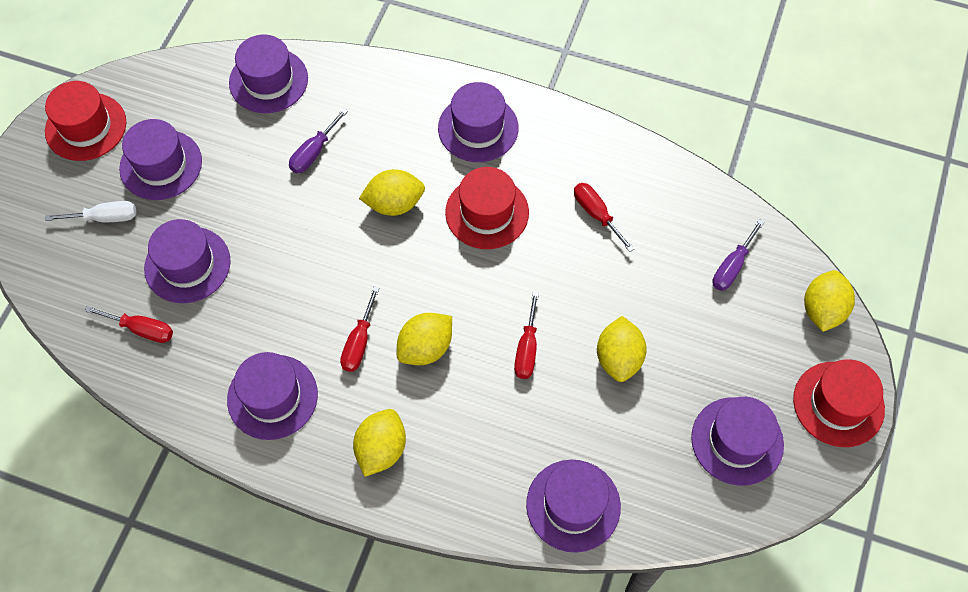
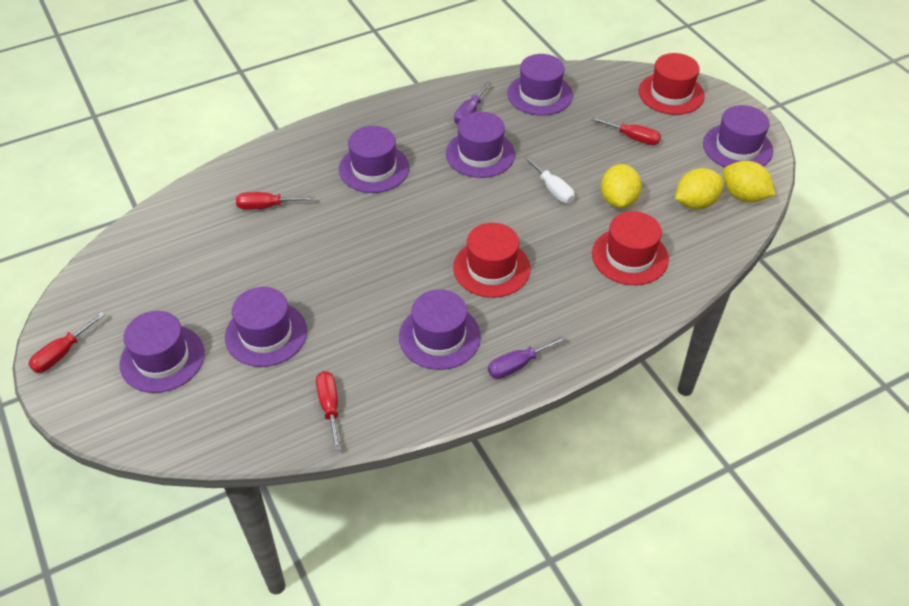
yellow lemon: [353,409,406,477] [359,169,425,216] [397,313,452,365] [597,316,647,382] [804,270,855,332] = 5 -> [601,164,642,208] [675,168,724,209] [723,161,775,202] = 3

